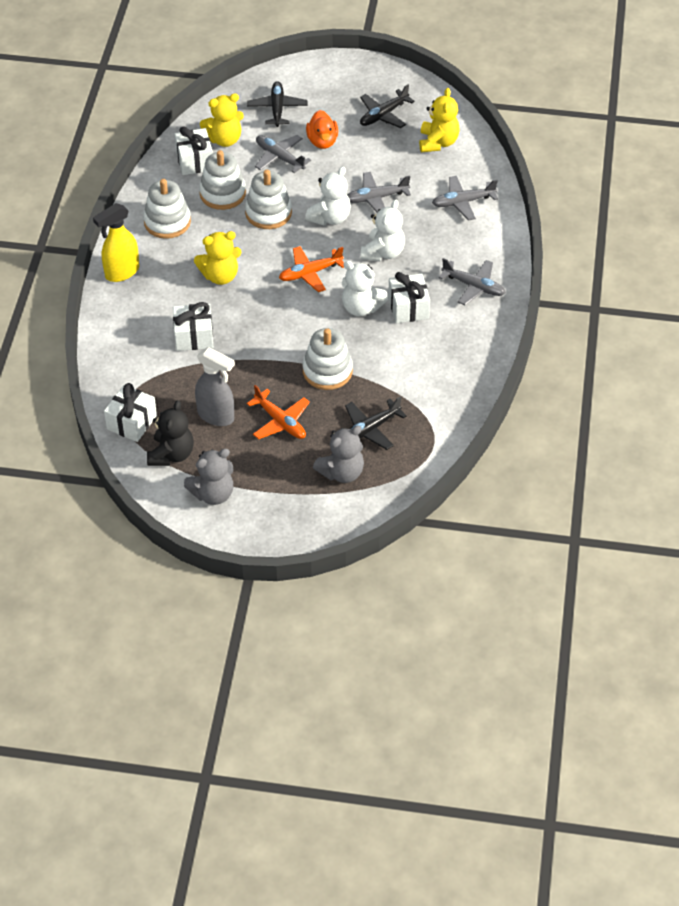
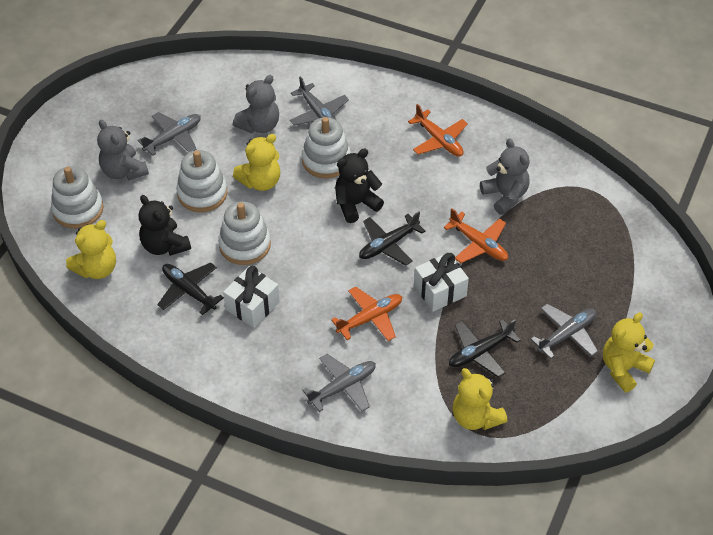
black teddy bear: [147,400,194,466] = 1 -> [139,195,191,256] [335,149,384,223] = 2
grey spray bottle: [195,347,235,426] = 1 -> none = 0
grey teddy bear: [184,449,233,505] [313,426,364,483] = 2 -> [97,120,149,180] [233,75,279,133] [480,138,530,215] = 3
orange duck: [306,110,338,149] = 1 -> none = 0
orange plane: [247,385,310,440] [279,246,344,292] = 2 -> [331,286,402,341] [408,104,468,157] [443,208,508,263] = 3
white gift: [104,383,157,442] [173,302,213,351] [175,127,213,175] [388,272,430,323] = 4 -> [223,266,280,328] [414,252,469,312] = 2
white teddy bear: [305,167,351,226] [342,261,388,316] [360,200,405,262] = 3 -> none = 0
yellow spray bottle: [93,203,139,282] = 1 -> none = 0
yellow teddy bear: [194,231,242,285] [200,93,244,147] [419,88,460,152] = 3 -> [66,220,116,279] [233,134,280,191] [453,368,507,430] [603,312,655,392] = 4

